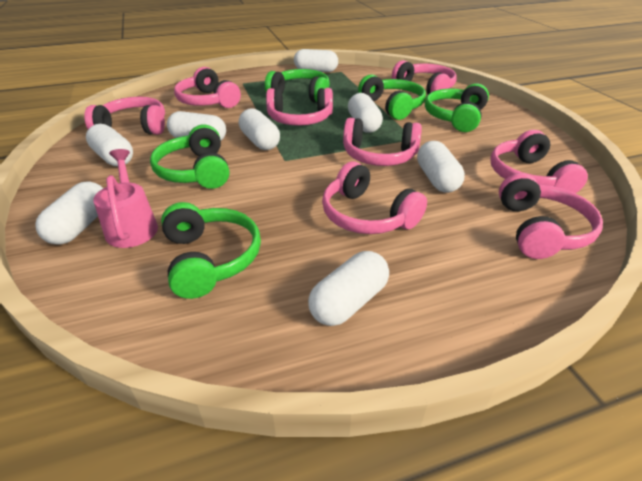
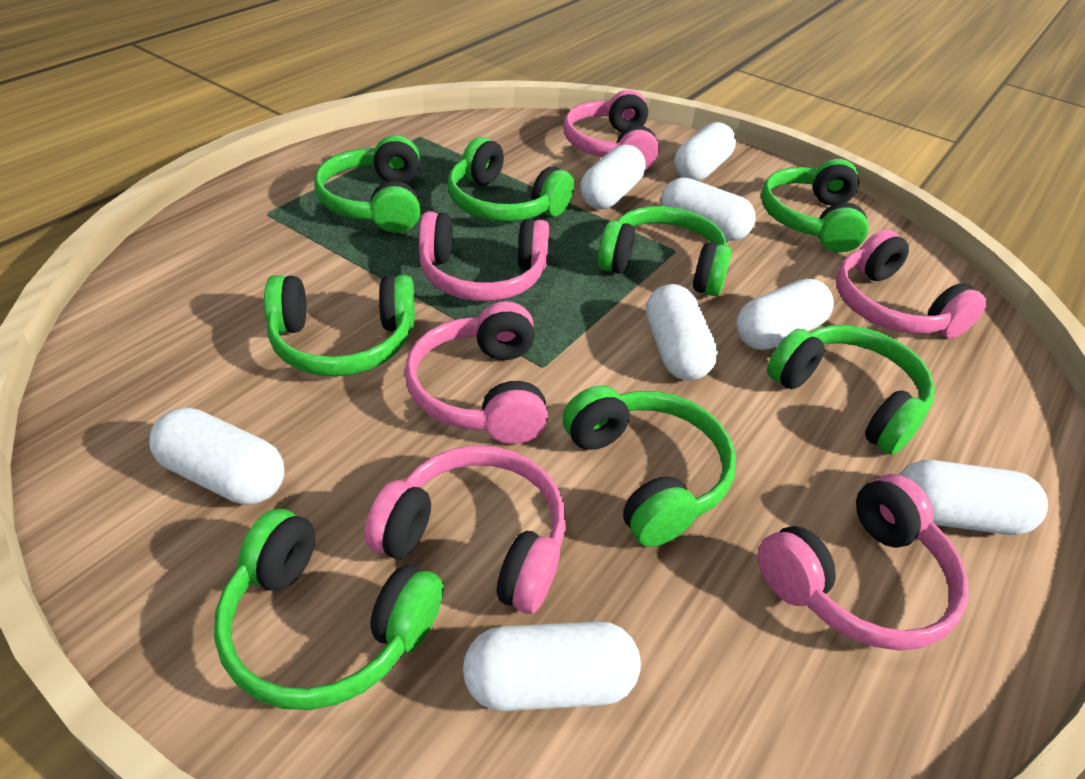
green headphones: [150,124,229,189] [161,202,261,299] [265,69,330,102] [358,75,426,120] [425,83,489,132] = 5 -> [214,509,444,710] [264,275,415,376] [314,135,420,233] [448,137,574,222] [563,385,736,547] [598,206,732,296] [761,159,869,252] [767,325,935,455] = 8
pink headphones: [84,97,165,135] [174,67,241,108] [266,88,333,126] [322,162,427,234] [343,118,422,166] [392,60,457,95] [490,130,588,193] [499,173,603,259] = 8 -> [364,445,566,614] [405,301,548,444] [419,211,549,301] [563,90,659,170] [758,474,968,651] [836,229,987,338] = 6
pink watering can: [93,149,158,248] = 1 -> none = 0

